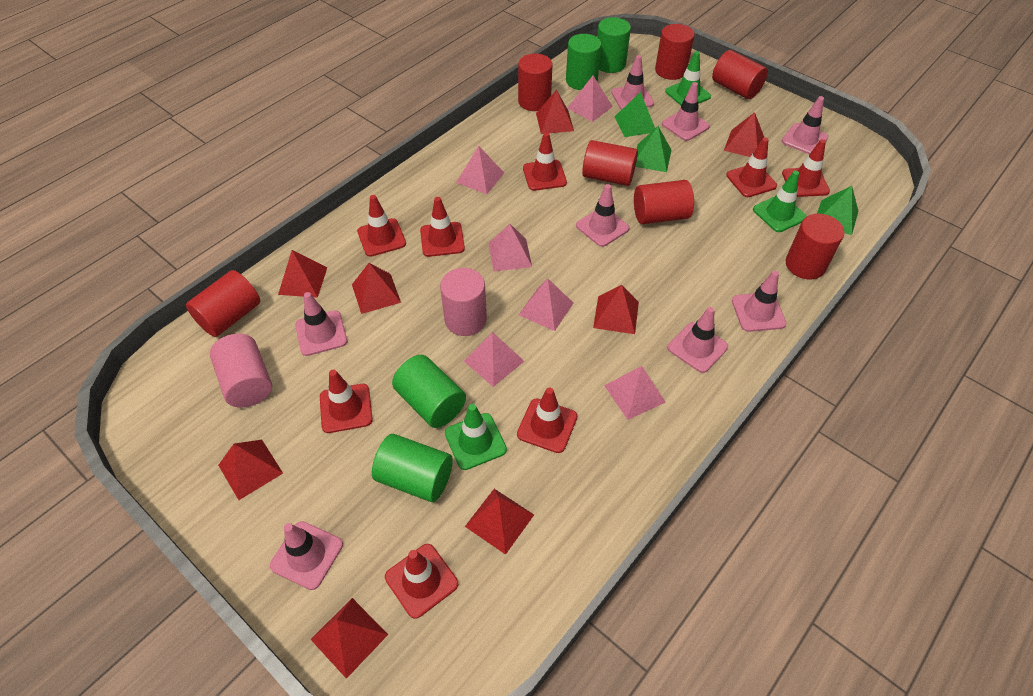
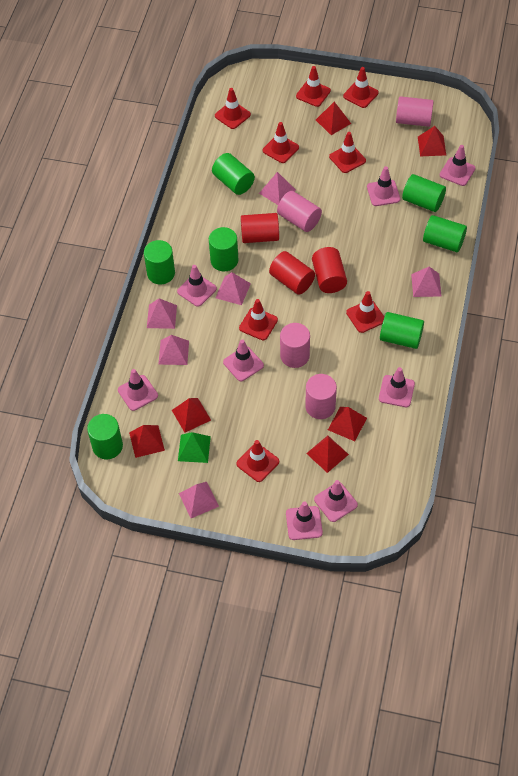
green cylinder: [372,434,453,502] [392,355,466,428] [566,34,602,90] [597,17,631,73] = 4 -> [87,414,123,459] [144,240,175,285] [209,227,238,272] [212,153,255,195] [380,312,424,349] [402,174,446,212] [423,215,467,252] = 7
green pyramid: [614,92,655,137] [635,126,671,172] [817,186,858,235] = 3 -> [178,432,211,463] = 1
green traffic cone: [445,404,507,470] [665,51,711,105] [753,171,807,232] = 3 -> none = 0
pink cylinder: [210,334,272,407] [440,268,487,336] = 2 -> [277,191,322,232] [280,323,310,368] [305,374,337,419] [396,96,434,127] = 4
red cylinder: [186,270,260,337] [518,54,553,111] [582,140,638,186] [634,180,694,224] [655,24,695,80] [712,50,768,99] [786,214,844,280] = 7 -> [241,213,279,243] [269,251,315,295] [312,247,347,293] = 3
red pyramid: [218,440,283,500] [278,250,327,298] [310,598,388,679] [352,263,401,314] [465,489,534,555] [536,90,574,134] [593,285,639,334] [724,112,764,157] = 8 -> [129,425,165,458] [172,398,211,433] [306,435,349,473] [316,102,351,135] [328,407,367,441] [418,126,446,156] = 6

